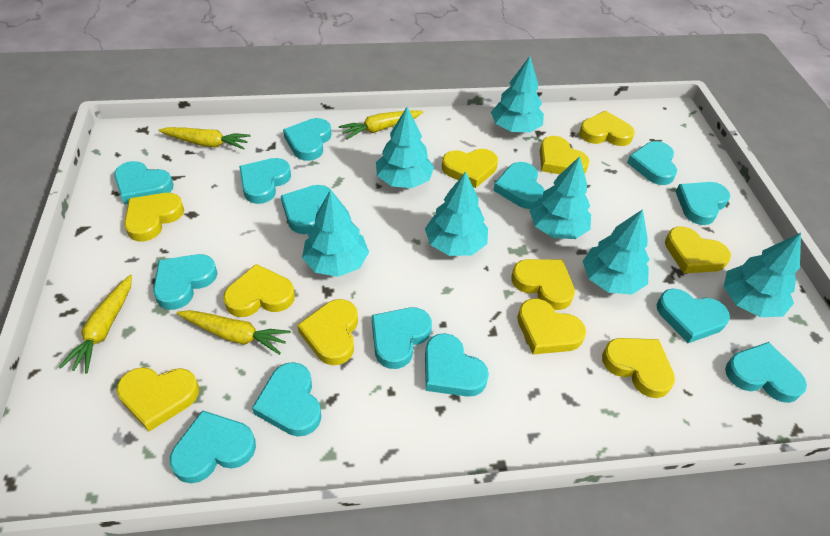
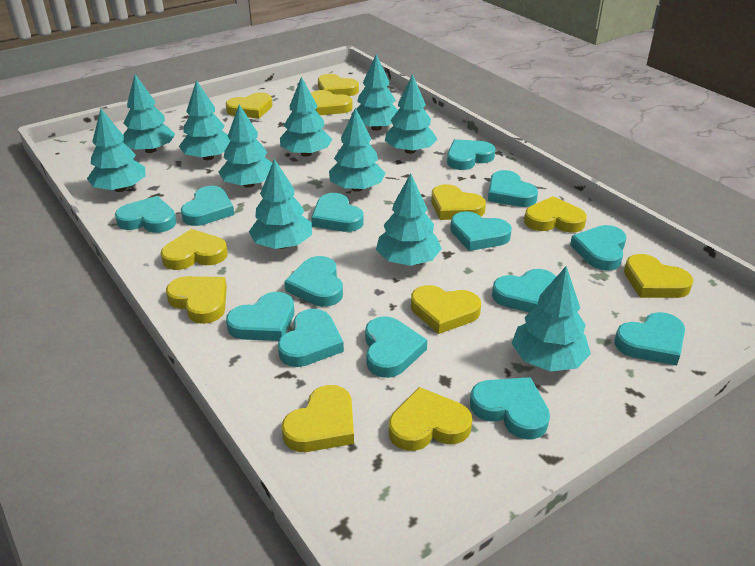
turquoise tree: [302,189,369,277] [376,107,434,188] [425,172,488,256] [491,56,544,133] [530,156,591,239] [583,209,650,295] [724,233,801,317] = 7 -> [87,109,145,192] [122,74,175,153] [179,80,230,160] [218,104,272,188] [249,159,312,249] [280,77,332,157] [329,108,385,192] [351,54,398,131] [376,174,442,266] [385,74,437,154] [511,266,591,372] = 11
yellow carrot: [59,275,132,373] [159,127,251,150] [177,310,291,355] [339,110,423,139] = 4 -> none = 0

